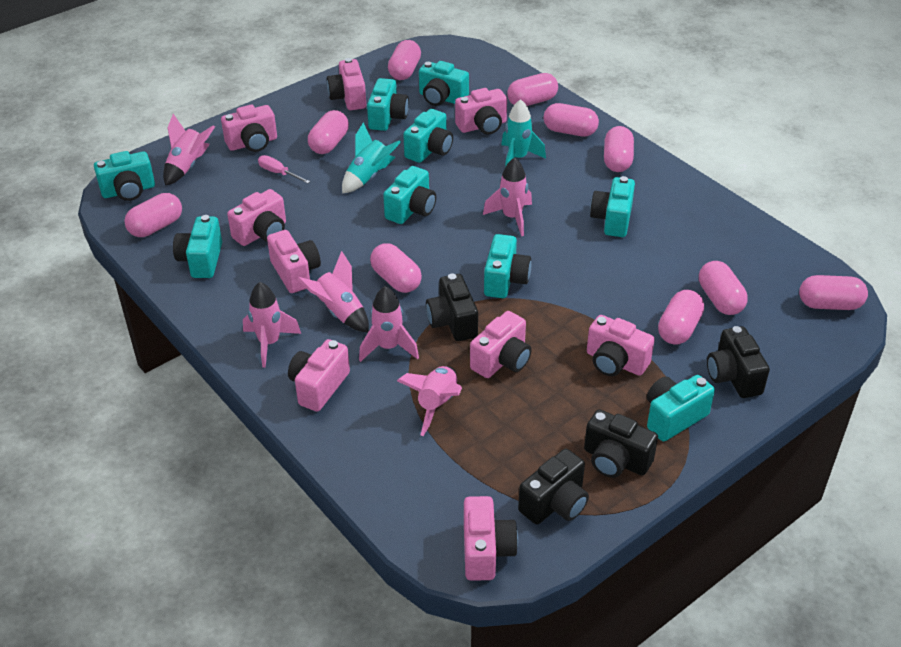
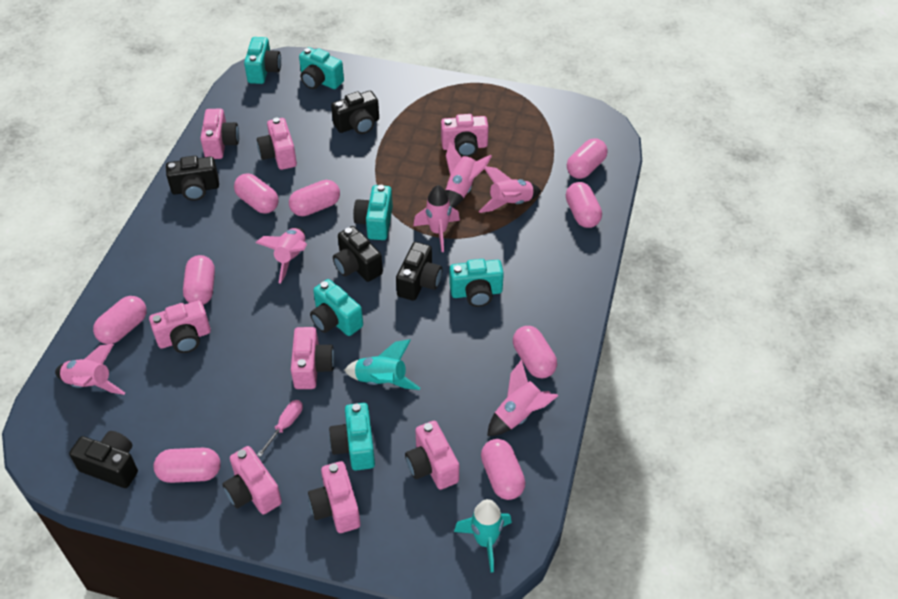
black camera: [426,274,478,341] [518,449,589,524] [584,409,658,478] [707,326,770,398] = 4 -> [69,431,138,488] [166,156,219,201] [331,91,379,134] [333,226,383,282] [396,242,442,301] = 5
pink camera: [221,105,277,152] [227,189,286,246] [267,230,321,293] [288,339,350,412] [327,58,366,110] [455,88,507,134] [464,496,518,581] [470,311,532,378] [587,315,655,376] = 9 -> [149,300,211,353] [200,109,239,159] [222,446,282,514] [257,118,297,170] [291,327,335,389] [308,461,361,533] [405,421,459,490] [441,114,489,157] = 8
pink capsule: [124,193,182,237] [308,110,349,154] [370,243,422,293] [388,40,421,80] [507,73,558,106] [543,103,599,137] [604,126,634,172] [658,290,704,345] [699,261,748,315] [799,275,868,310] = 10 -> [93,296,147,344] [154,448,221,483] [183,255,215,305] [234,173,279,214] [289,180,340,216] [481,439,525,500] [513,326,557,378] [566,182,602,228] [567,138,608,179] = 9
turquoise camera: [94,151,155,201] [173,215,222,278] [367,78,409,131] [383,166,436,224] [403,109,453,163] [419,61,469,106] [484,234,531,298] [590,176,635,237] [647,375,715,441] = 9 -> [244,37,281,84] [299,47,344,89] [310,279,363,336] [329,403,375,471] [353,185,393,240] [450,259,504,307] = 6

